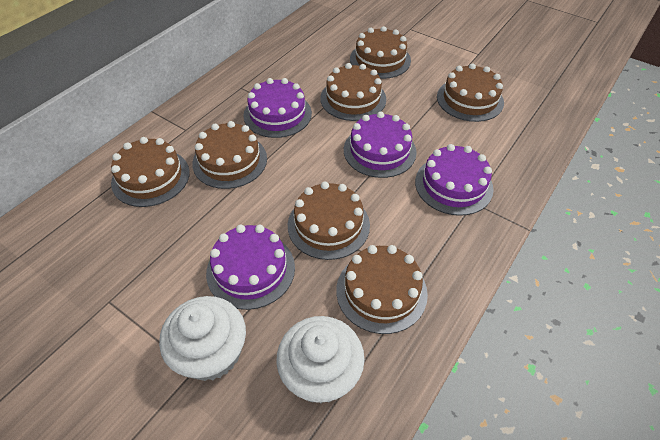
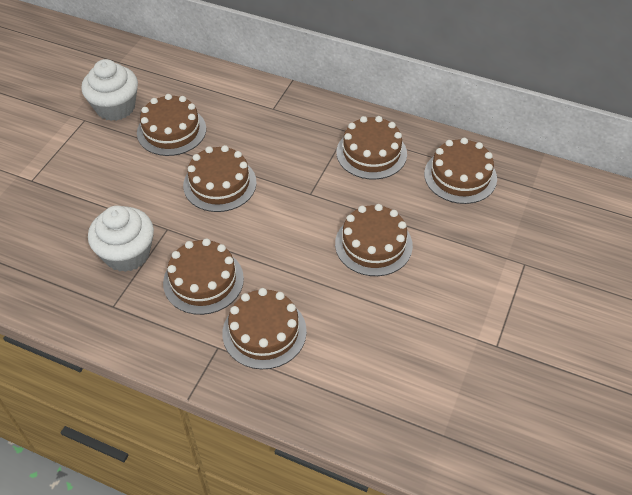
purple cake: [206,224,295,310] [244,78,312,138] [344,112,417,178] [415,144,494,216] = 4 -> none = 0

